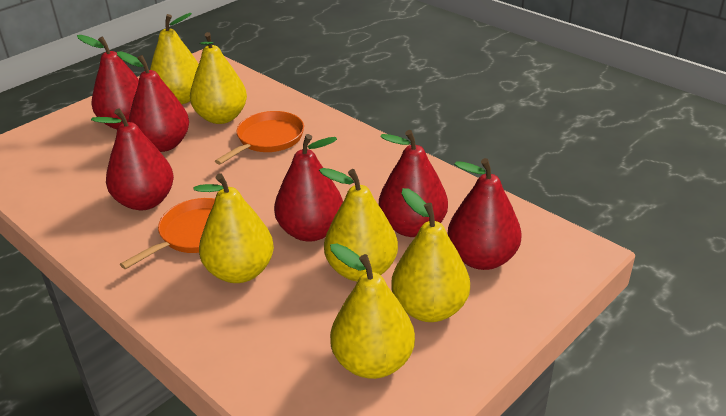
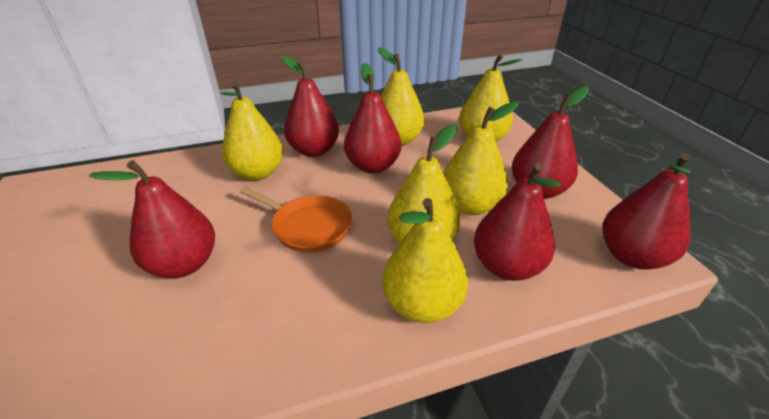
orange pan: [120,198,215,269] [215,111,304,165] = 2 -> [240,187,352,252] = 1

